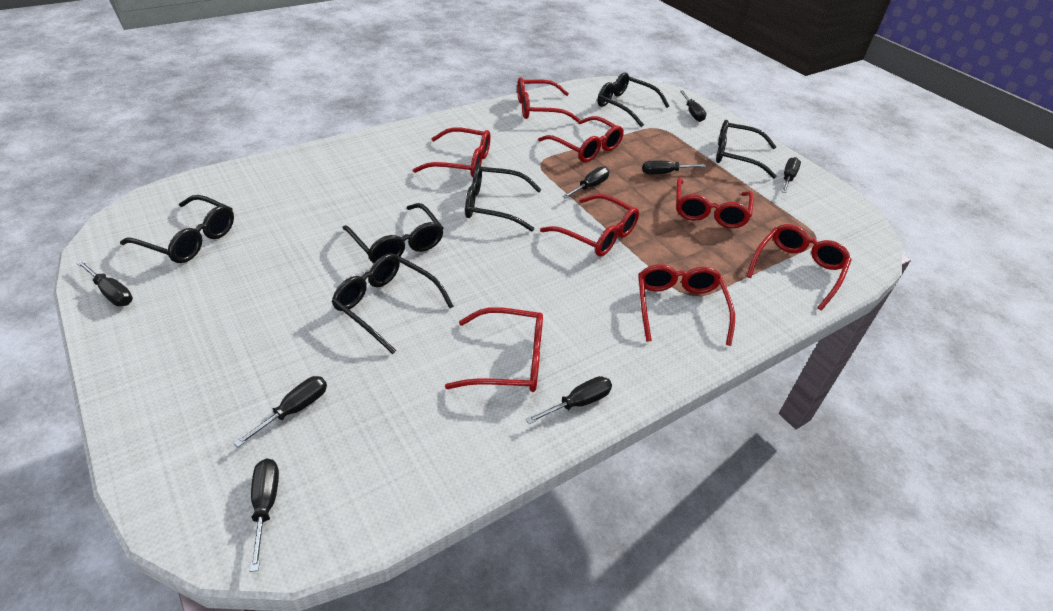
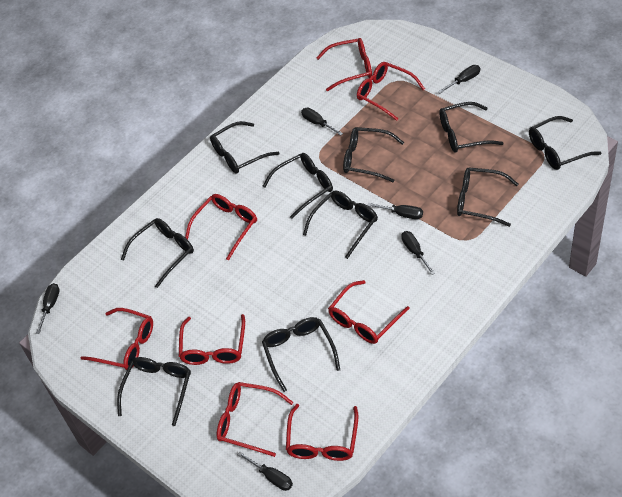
black glasses: [120,195,234,263] [332,253,454,354] [342,203,443,263] [465,165,542,232] [597,72,669,127] [716,120,777,179] = 6 -> [117,357,191,426] [121,218,194,288] [210,121,280,174] [262,317,340,392] [263,153,333,219] [303,190,378,259] [343,127,404,182] [439,102,503,153] [457,168,519,227] [529,116,602,170] = 10
black screwdriver: [76,260,133,306] [234,376,327,447] [250,459,279,572] [526,376,612,424] [562,166,609,199] [642,160,706,174] [680,91,706,122] [782,157,801,193] = 8 -> [36,283,60,334] [237,452,293,491] [301,108,343,136] [368,203,423,219] [401,231,435,275] [438,65,480,93] = 6

